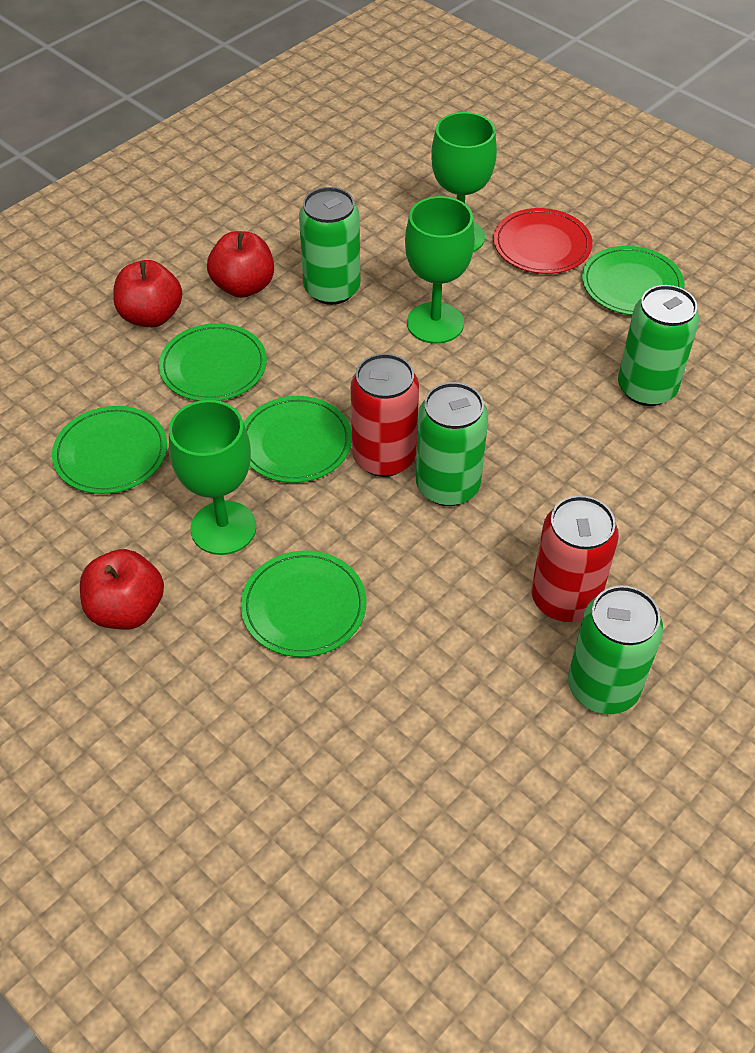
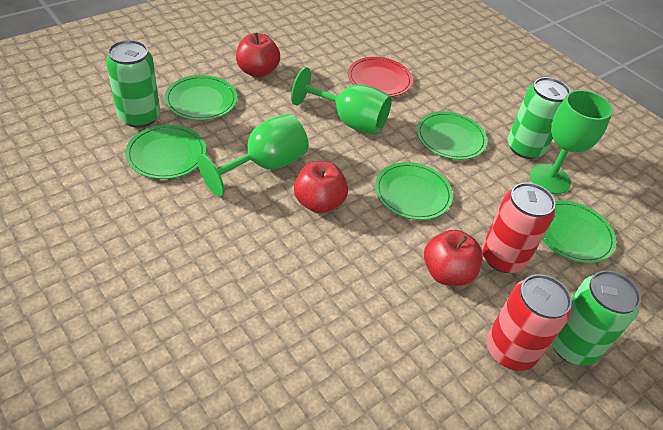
green can: [299,187,360,305] [416,382,488,506] [568,586,663,714] [618,285,699,406] = 4 -> [106,40,160,128] [508,77,570,159] [552,270,641,366] = 3

